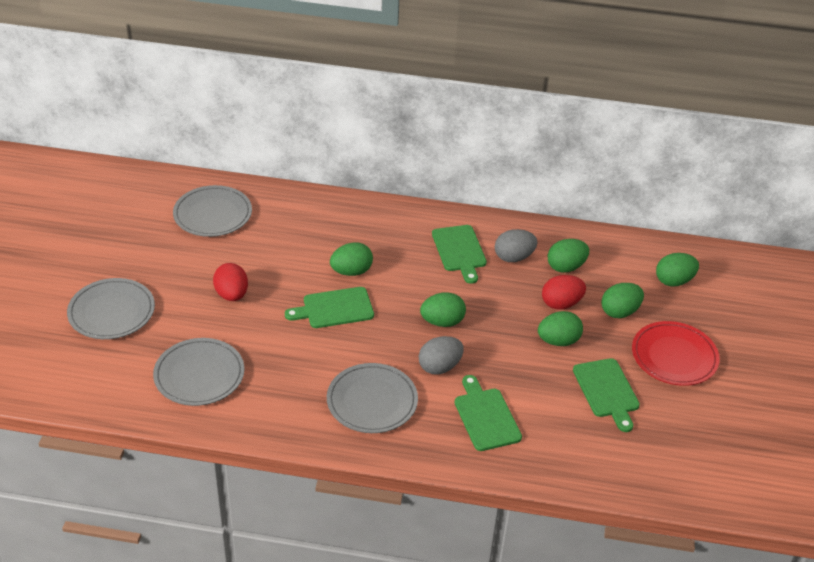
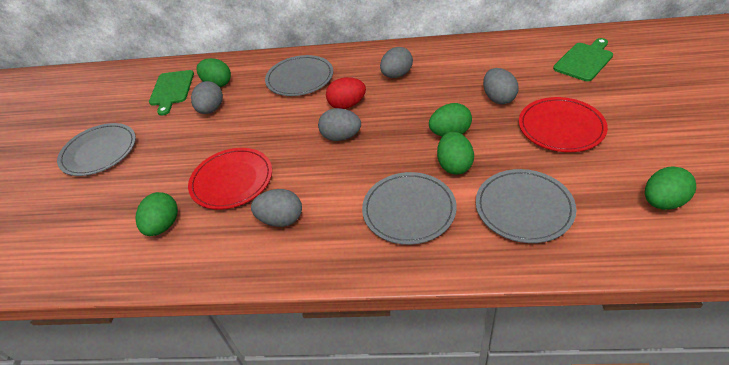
green cutting board: [285,287,374,328] [432,225,487,284] [455,375,522,451] [573,358,640,432] = 4 -> [149,70,194,116] [553,38,613,81] = 2
green egg: [330,242,373,276] [420,292,466,327] [538,311,583,346] [548,239,589,273] [601,283,644,318] [656,253,699,287] = 6 -> [135,192,178,236] [196,58,231,87] [429,103,472,137] [437,132,474,175] [645,166,696,210] = 5
grey egg: [419,336,464,375] [495,229,537,262] = 2 -> [191,81,223,114] [251,189,302,227] [318,108,361,141] [380,47,413,78] [483,68,519,104] = 5
red egg: [213,263,248,301] [542,275,586,310] = 2 -> [326,77,366,109] = 1
red plate: [632,321,720,386] = 1 -> [188,148,272,210] [519,97,608,152] = 2

